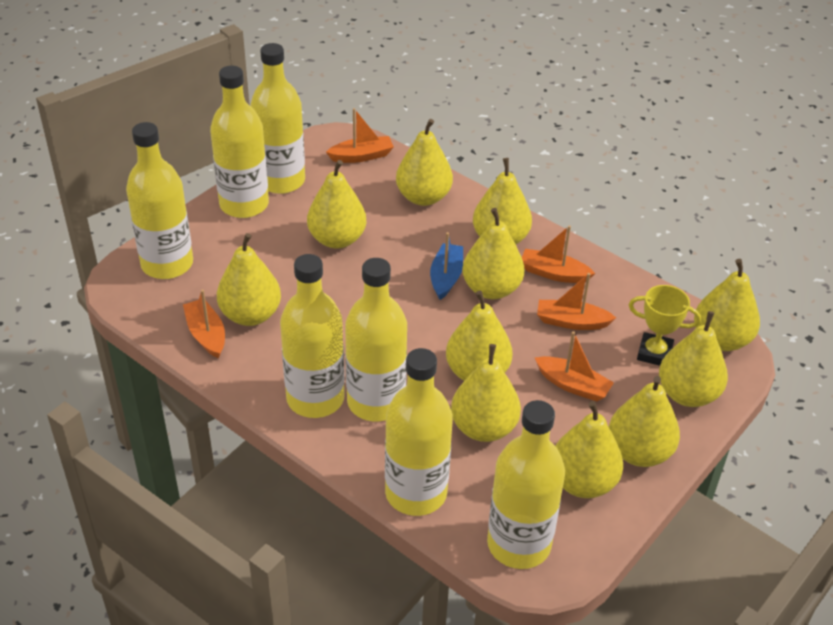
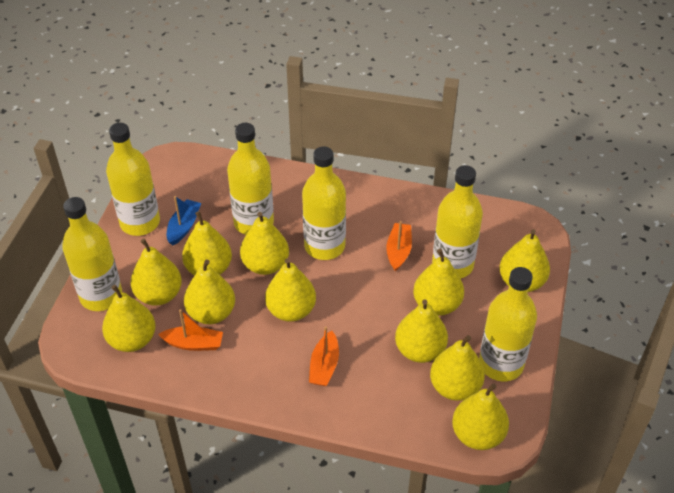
orange boat: [183,290,225,359] [326,108,394,163] [522,225,595,283] [535,331,614,401] [537,273,616,330] = 5 -> [158,309,223,351] [309,326,339,386] [386,221,412,271] = 3
yellow bottle: [126,122,193,279] [210,66,269,218] [250,43,305,194] [280,254,345,418] [345,258,407,421] [385,348,453,516] [487,400,565,569] = 7 -> [62,197,122,311] [106,123,160,236] [227,123,274,235] [302,146,346,260] [432,165,483,279] [479,267,537,381] = 6
yellow trophy: [629,285,701,366] = 1 -> none = 0

